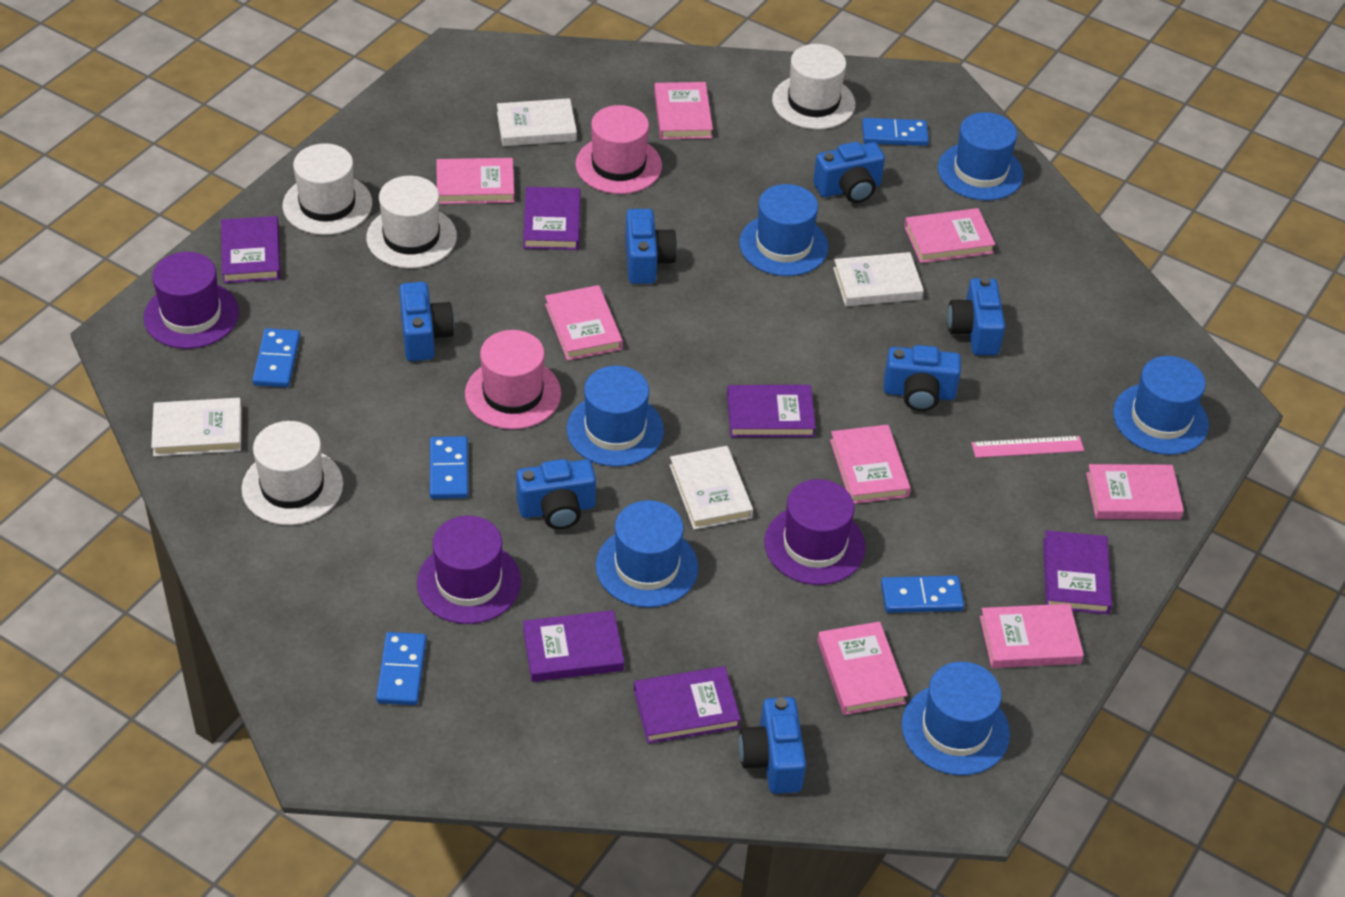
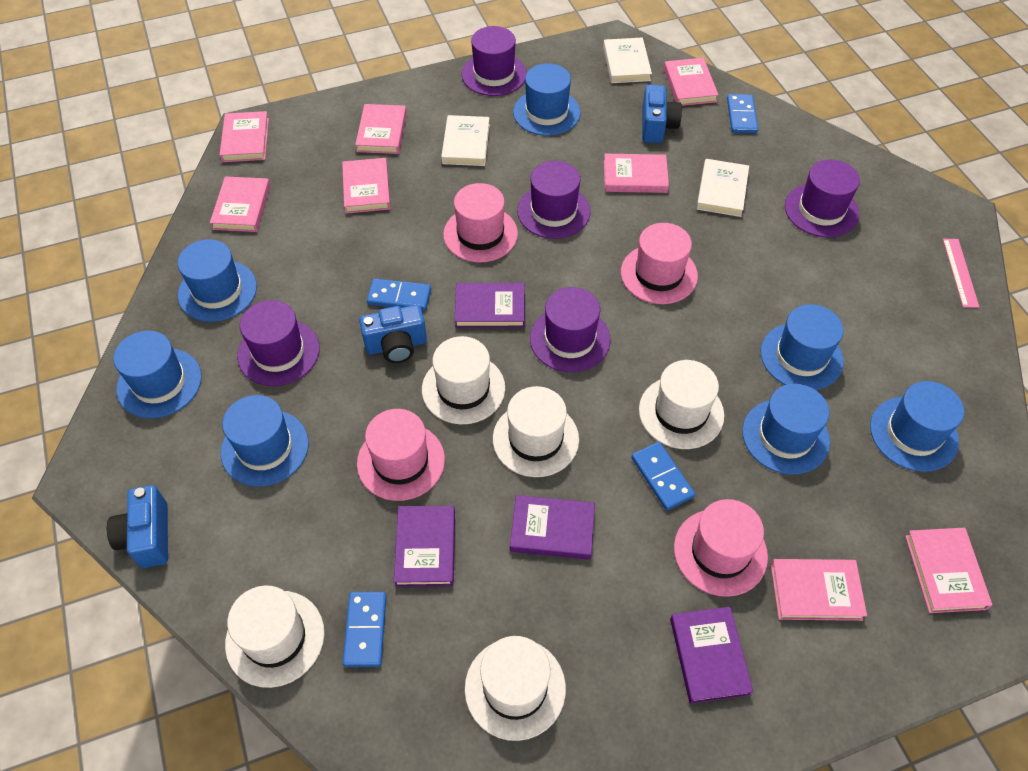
blue camera: [399,282,455,361] [516,459,596,529] [625,209,677,284] [739,697,806,794] [813,142,885,203] [884,345,961,411] [947,277,1005,355] = 7 -> [107,485,168,568] [359,305,427,363] [642,85,682,143] = 3
blue domino: [252,328,300,387] [376,632,427,705] [430,436,468,499] [862,118,929,146] [881,575,964,613] = 5 -> [343,592,386,667] [367,278,431,311] [631,442,695,510] [727,94,758,134] = 4
blue hat: [567,366,664,467] [596,500,698,608] [739,184,829,276] [902,662,1010,775] [938,112,1024,201] [1113,356,1209,455] = 6 -> [113,331,202,418] [178,239,257,322] [220,395,309,486] [513,63,581,136] [742,384,830,475] [761,304,844,390] [870,381,964,472] = 7
pink hat: [465,330,561,429] [576,105,662,194] = 2 -> [357,409,445,501] [443,183,518,262] [621,223,698,304] [674,499,768,597] = 4
purple book: [221,216,281,283] [523,187,580,250] [523,610,624,682] [634,666,741,744] [727,385,816,437] [1043,530,1112,614] = 6 -> [394,506,455,587] [455,283,525,328] [510,495,595,560] [670,607,753,704] = 4
purple hat: [143,252,239,349] [417,516,521,624] [764,479,866,585] = 3 -> [237,300,320,386] [462,26,527,96] [517,161,591,239] [530,287,611,372] [785,160,860,238] = 5
white book: [151,398,242,456] [497,98,577,146] [669,446,753,530] [833,252,924,306] = 4 -> [441,115,490,166] [603,38,652,83] [696,159,749,217] = 3
white hat: [241,421,343,525] [283,143,372,235] [366,176,457,268] [772,44,855,129] = 4 -> [225,585,324,688] [422,336,505,424] [465,636,566,741] [493,386,579,477] [639,360,724,449] = 5

